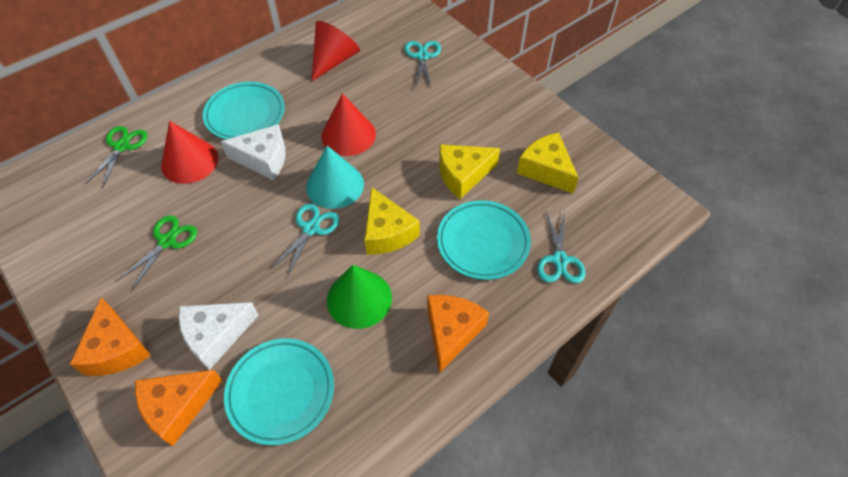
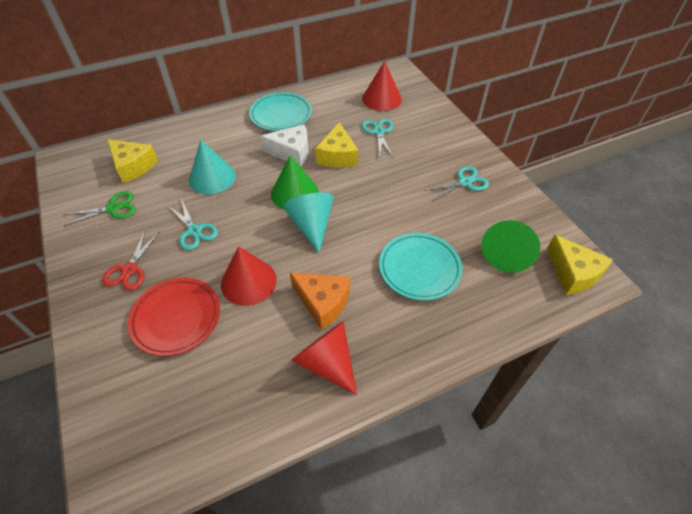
green cone: [327,265,392,329] = 1 -> [271,155,319,209] [481,220,540,273] = 2
green scissors: [85,126,148,188] [117,215,197,290] = 2 -> [63,191,136,226] = 1
orange cheese: [70,297,151,376] [135,370,223,446] [427,295,489,373] = 3 -> [290,273,350,330] = 1
red plate: none = 0 -> [128,277,220,356] = 1
red scissors: none = 0 -> [102,229,160,290] = 1
turquoise cone: [306,146,364,209] = 1 -> [189,140,236,194] [283,193,334,253] = 2
turquoise plate: [203,82,285,140] [224,338,334,445] [437,200,531,280] = 3 -> [249,92,312,131] [379,233,463,301] = 2
white cheese: [179,302,259,370] [221,124,286,180] = 2 -> [260,125,309,167] = 1

